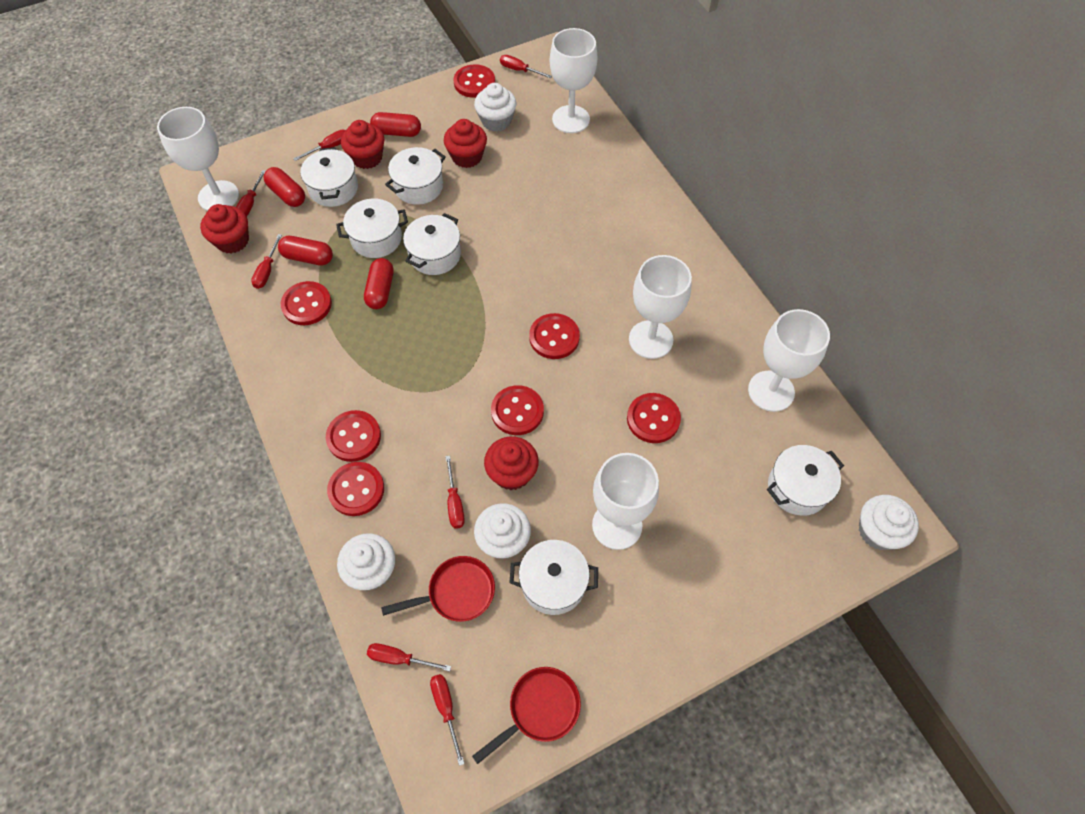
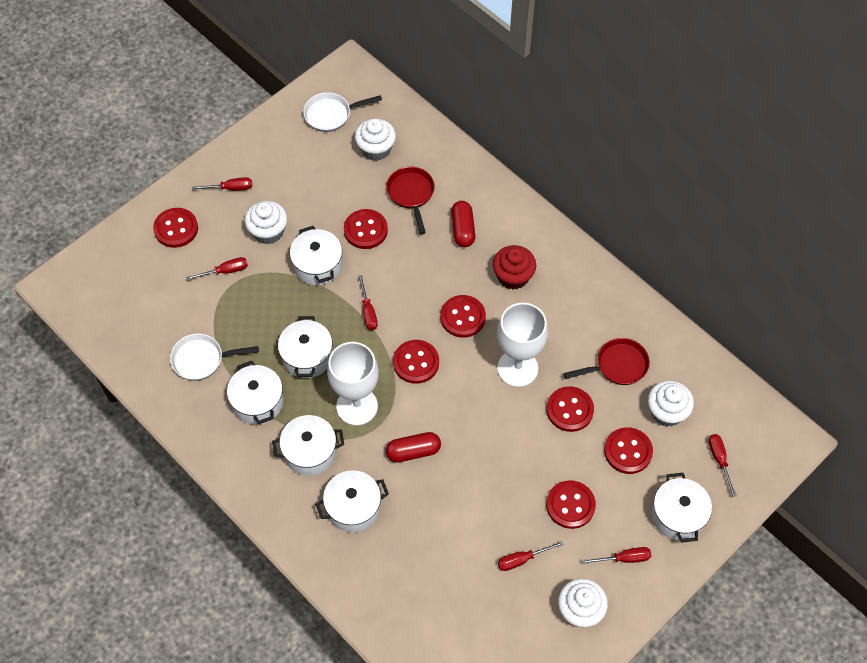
red capsule: [263,167,305,207] [278,236,333,265] [364,258,394,309] [370,112,421,137] = 4 -> [386,432,441,463] [451,201,475,247] = 2
red cupcake: [200,204,249,253] [341,120,385,169] [444,119,487,168] [484,436,539,490] = 4 -> [493,245,536,290] = 1
red screwdriver: [236,170,265,216] [251,234,282,289] [293,130,346,161] [367,643,451,671] [430,674,465,766] [445,455,465,528] [500,55,552,78] = 7 -> [186,257,248,280] [192,177,252,191] [358,275,378,330] [498,541,564,571] [582,547,651,564] [708,434,737,497] = 6
white goblet: [157,107,239,211] [550,28,598,133] [592,453,659,550] [629,255,692,359] [748,309,830,412] = 5 -> [327,342,379,425] [497,303,548,387] = 2
white pan: none = 0 -> [170,334,259,381] [303,92,382,132] = 2

